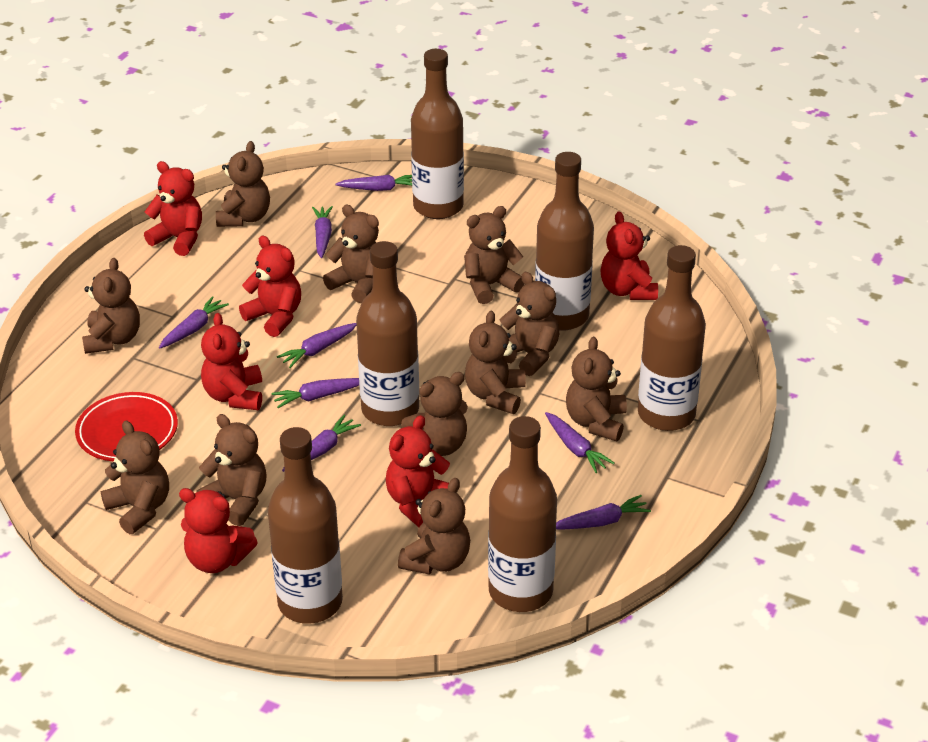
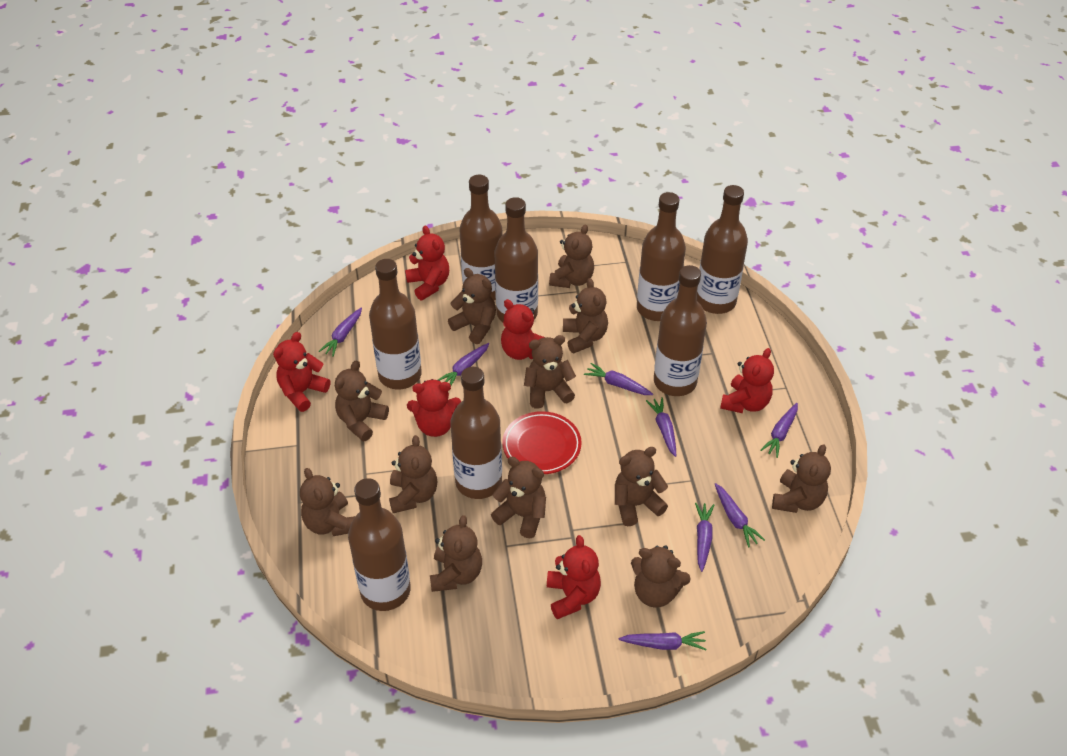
brown bottle: [268,427,343,624] [356,241,419,426] [411,49,464,219] [488,416,557,612] [535,152,594,331] [638,245,706,431] = 6 -> [348,478,411,611] [369,259,422,389] [450,367,502,499] [459,175,502,300] [494,197,538,322] [637,192,686,321] [654,265,707,396] [697,185,748,314] = 8
brown teddy bear: [82,258,140,354] [101,421,169,534] [197,414,267,526] [216,141,270,227] [323,205,379,303] [398,478,470,575] [401,372,468,456] [464,206,525,304] [465,311,526,414] [500,272,559,376] [566,337,627,441] = 11 -> [300,468,355,536] [335,360,389,441] [389,435,437,513] [430,515,482,592] [448,268,496,344] [491,457,546,538] [524,335,576,409] [549,224,594,288] [563,278,608,353] [615,447,668,526] [631,545,691,608] [772,444,831,513] = 12

